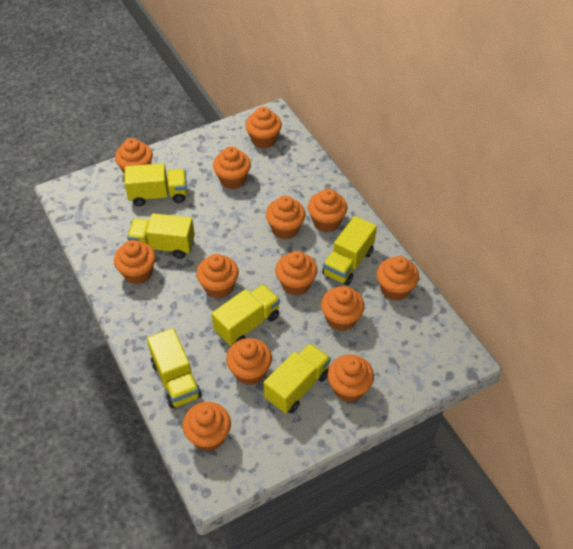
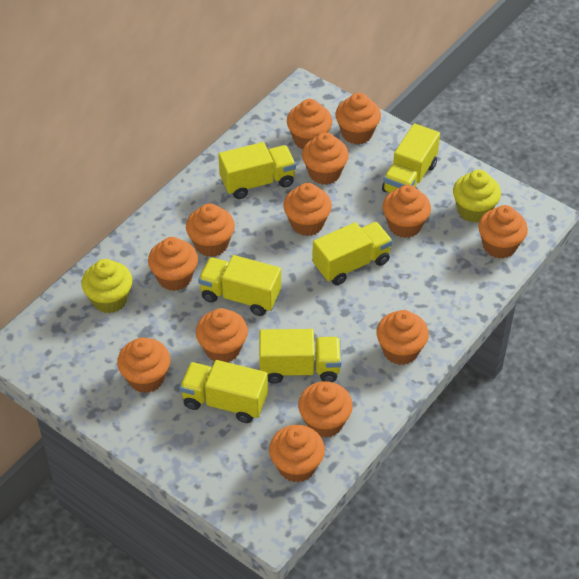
yellow cupcake: none = 0 -> [82,259,132,313] [453,170,501,223] = 2

